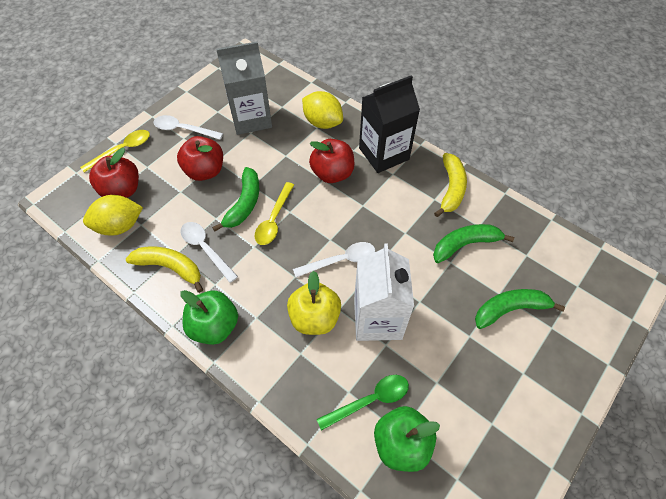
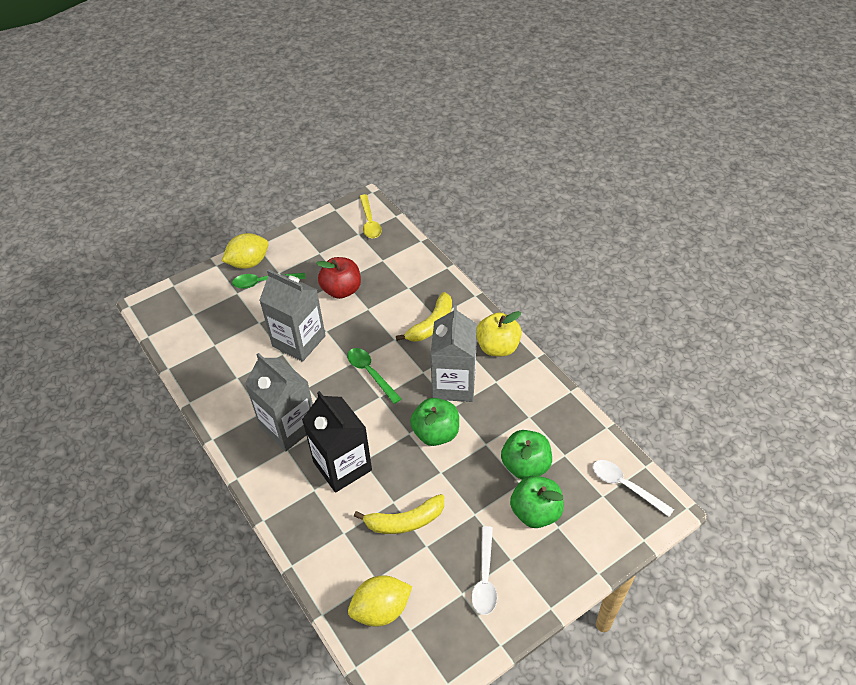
green apple: [180,290,238,345] [374,406,440,472] = 2 -> [410,398,459,446] [501,430,552,479] [510,476,564,528] = 3
green banana: [212,167,259,231] [433,224,514,263] [475,289,565,329] = 3 -> none = 0
green spoon: [317,375,409,431] = 1 -> [232,273,305,289] [347,348,401,404] = 2
grey carton: [216,41,272,135] = 1 -> [245,353,313,451] [259,269,326,362] [430,305,477,402] = 3
red apple: [89,148,139,198] [177,136,223,181] [309,139,354,183] = 3 -> [316,257,361,299] = 1
white carton: [354,243,414,341] = 1 -> none = 0
white spoon: [153,115,223,140] [181,222,238,283] [293,242,375,277] = 3 -> [471,526,497,615] [593,460,674,517] = 2
yellow spoon: [80,130,150,173] [255,182,294,245] = 2 -> [360,194,382,238] = 1

